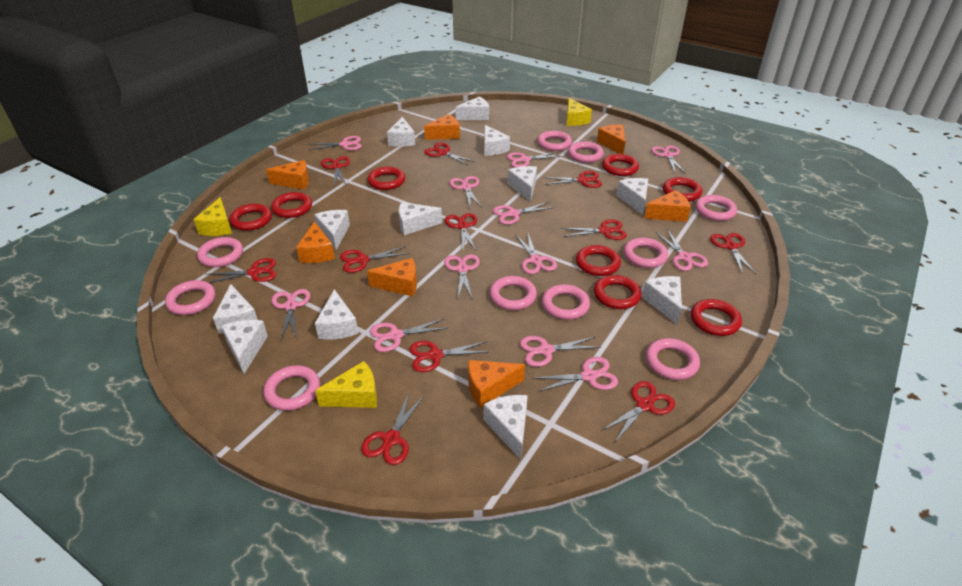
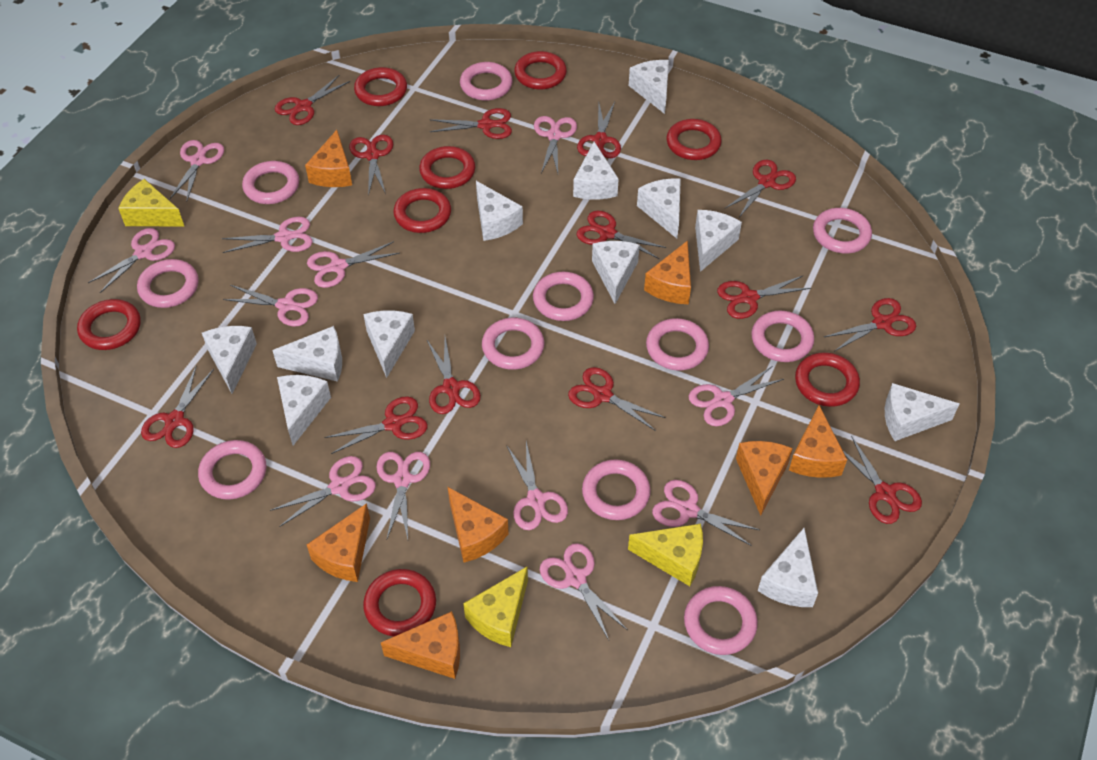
pink ring: [165,280,216,315] [197,237,243,267] [263,365,320,411] [489,276,537,310] [537,131,572,151] [542,284,590,320] [568,141,604,163] [623,238,668,268] [646,338,700,380] [695,195,737,221] = 10 -> [137,259,199,308] [198,440,266,500] [242,161,299,204] [460,62,513,101] [482,318,544,370] [533,272,594,321] [582,460,650,520] [646,318,709,370] [684,586,758,655] [751,311,814,362] [813,208,872,253] = 11
red scissors: [205,258,276,283] [321,156,350,184] [340,246,409,273] [361,393,425,465] [409,341,488,372] [424,143,475,165] [445,213,477,250] [543,171,602,188] [561,219,627,240] [601,381,675,442] [710,233,756,274] = 11 -> [141,367,214,448] [275,75,350,125] [324,396,428,454] [349,134,393,196] [426,337,481,414] [429,108,512,139] [568,367,666,431] [577,102,621,158] [577,211,667,259] [717,276,811,319] [726,160,796,217] [824,298,916,351] [843,436,922,524] = 13

